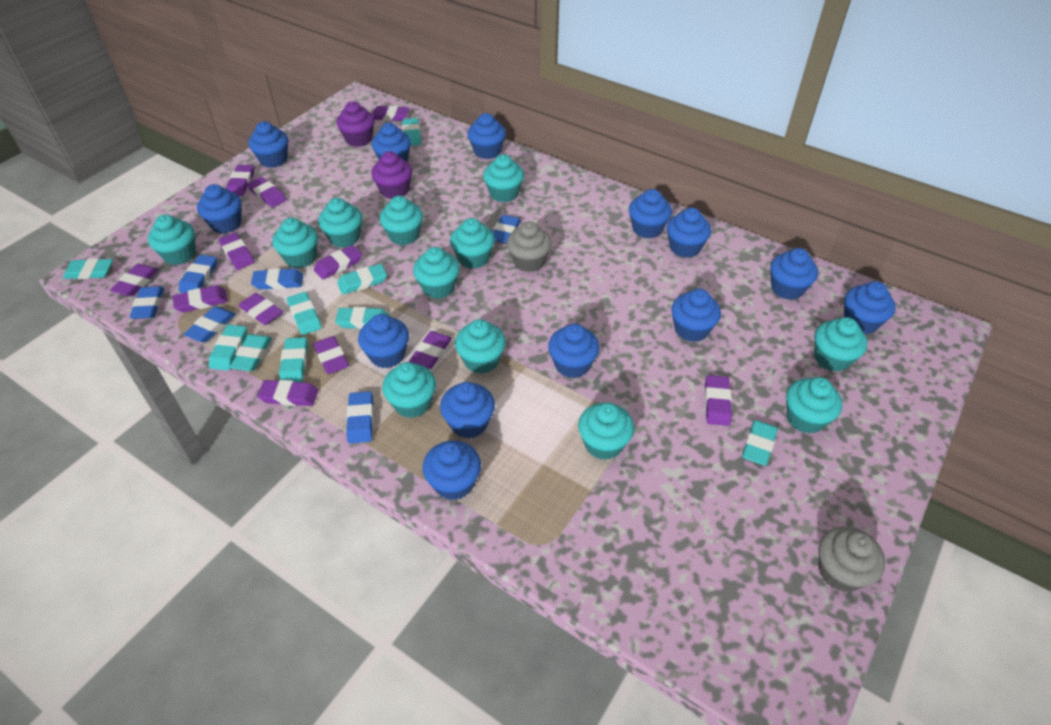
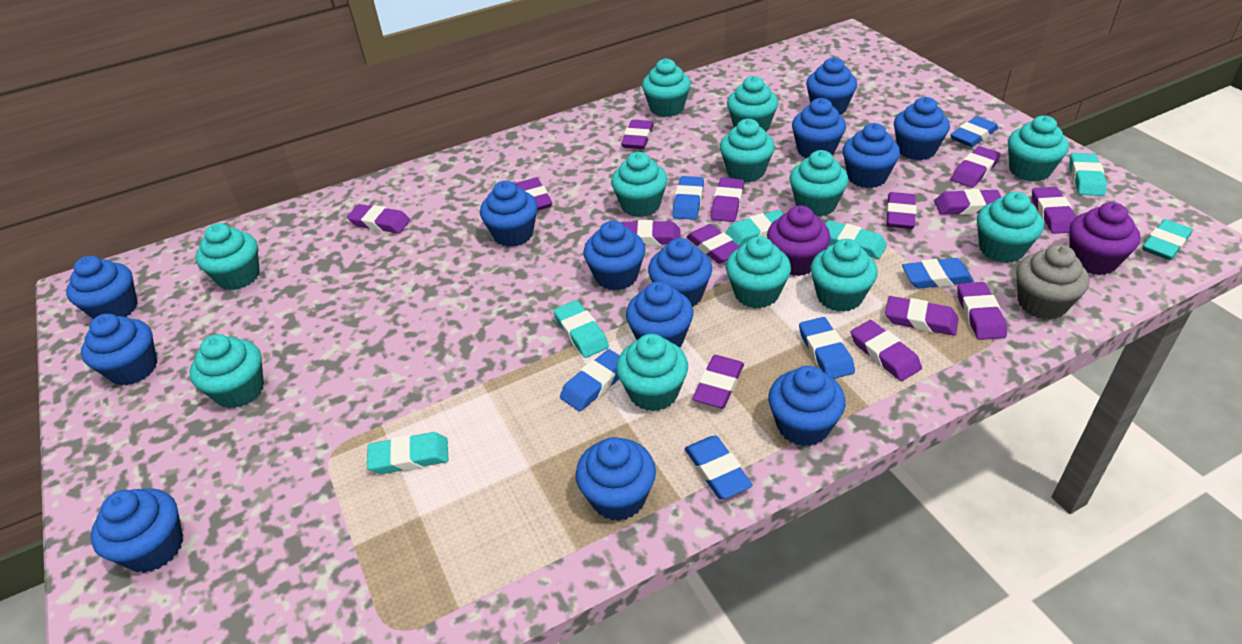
grey cupcake: [507,221,552,272] [818,526,885,592] = 2 -> [1016,244,1090,320] = 1
purple eraser: [110,264,159,296] [173,285,227,312] [218,233,254,270] [226,165,254,196] [238,293,283,325] [247,177,286,208] [257,380,319,406] [313,336,349,374] [314,245,362,280] [372,106,409,121] [409,331,452,369] [705,375,732,426] = 12 -> [347,204,410,233] [515,177,552,211] [621,120,654,149] [621,220,681,246] [687,224,740,264] [692,355,744,408] [711,178,744,222] [851,320,922,381] [885,296,958,336] [886,192,916,229] [935,189,1001,215] [951,146,1000,188] [957,282,1007,340] [1032,187,1076,234] = 14
turquoise eraser: [63,258,113,279] [209,325,247,371] [230,334,272,371] [279,337,308,382] [287,292,322,335] [335,307,389,329] [337,264,387,294] [402,118,421,146] [742,420,778,466] = 9 -> [367,432,448,474] [553,300,609,358] [725,210,783,246] [825,220,887,259] [1069,153,1107,196] [1142,219,1193,260] = 6

